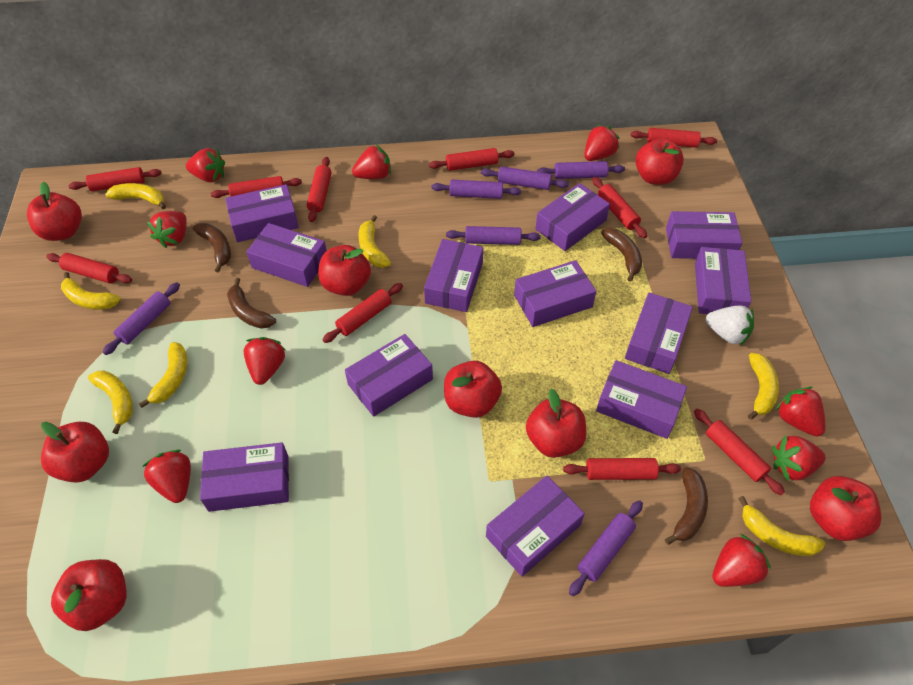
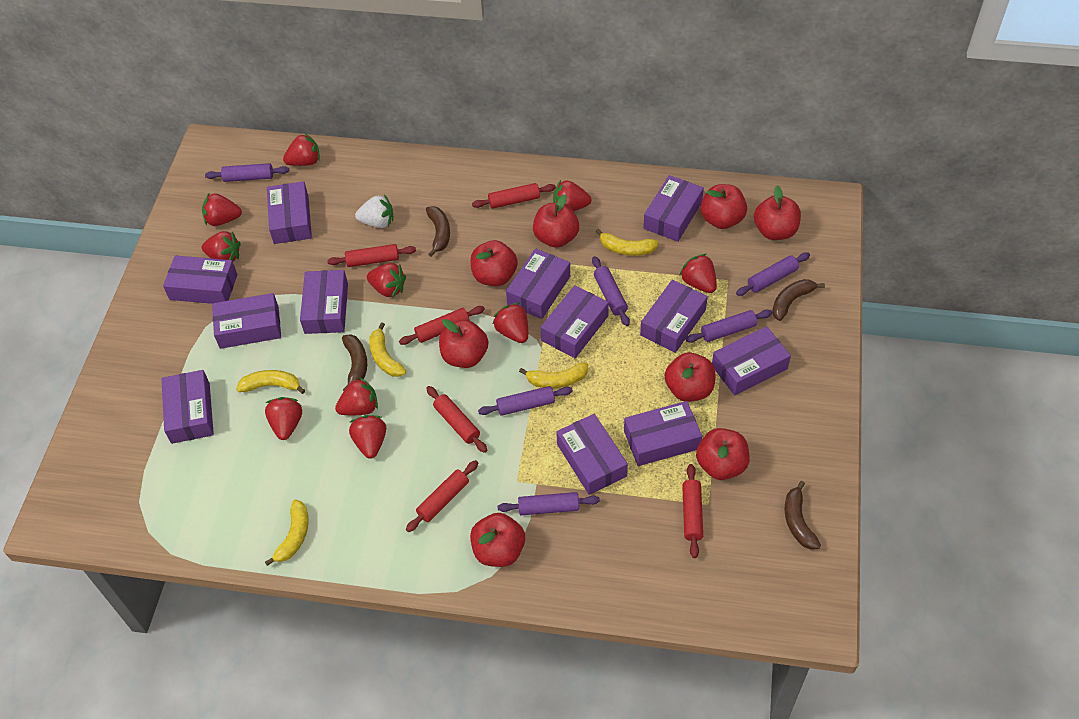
red rolling pin: [46,253,132,284] [69,167,162,192] [211,176,302,198] [307,157,332,222] [323,283,403,343] [429,148,515,171] [563,458,681,480] [592,177,647,238] [631,128,717,148] [694,409,785,495] = 10 -> [327,244,416,267] [399,306,485,345] [406,460,478,532] [426,386,487,453] [472,183,556,209] [682,464,703,558] = 6
red strawberry: [142,450,191,503] [147,211,187,248] [186,148,225,182] [244,337,285,385] [352,145,391,179] [584,125,620,161] [712,534,771,587] [772,435,826,481] [775,387,826,436] = 9 -> [202,193,242,226] [202,231,241,261] [265,397,302,440] [283,133,320,166] [335,378,378,415] [349,415,386,459] [367,263,406,298] [493,303,528,343] [553,180,592,211] [679,254,717,293] = 10
yellow banana: [61,272,121,310] [88,371,133,434] [105,183,166,210] [139,342,187,408] [358,215,391,268] [738,496,825,556] [748,353,779,420] = 7 -> [236,370,305,394] [265,500,309,566] [369,322,406,377] [519,362,588,388] [596,229,659,256] = 5

